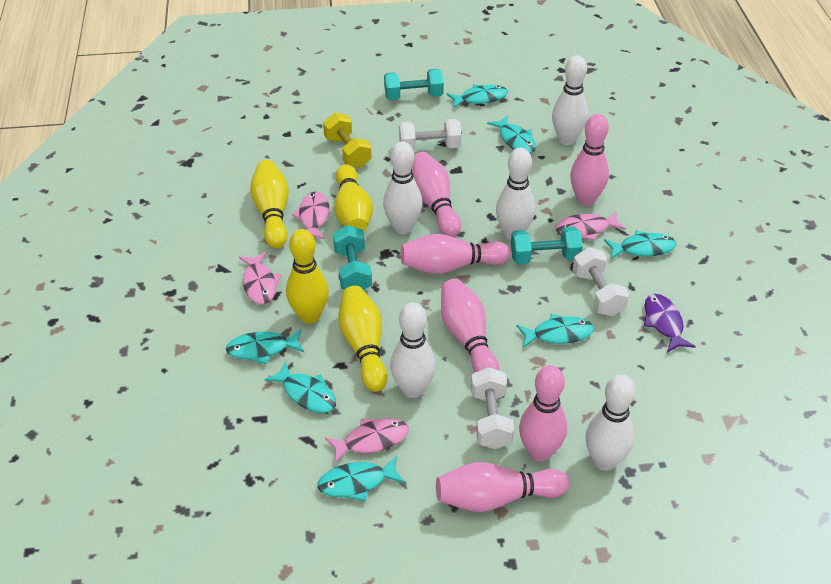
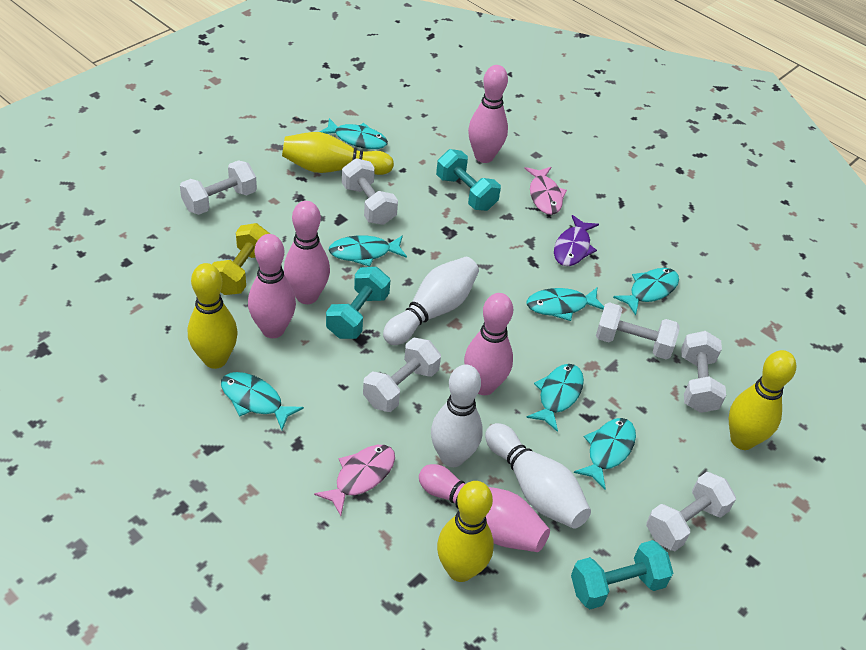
pink bowling pin: [400,234,511,274] [411,152,461,237] [436,462,569,512] [441,279,499,373] [519,365,567,462] [570,114,609,206] = 6 -> [248,234,296,338] [284,201,330,304] [419,464,550,552] [464,293,513,395] [468,65,508,163] = 5
pink fish: [239,252,281,304] [292,192,329,239] [325,418,409,463] [555,212,626,241] = 4 -> [314,445,395,516] [524,167,567,215] = 2
white bowling pin: [383,141,422,234] [390,302,436,398] [496,148,535,240] [552,55,588,145] [586,374,635,471] = 5 -> [383,257,479,345] [431,364,483,467] [485,423,591,529] = 3
white dumbbell: [399,119,462,151] [471,367,514,449] [572,247,629,316] = 3 -> [180,160,257,215] [342,158,398,225] [363,337,441,412] [596,302,680,359] [646,472,736,551] [681,331,726,413] = 6

